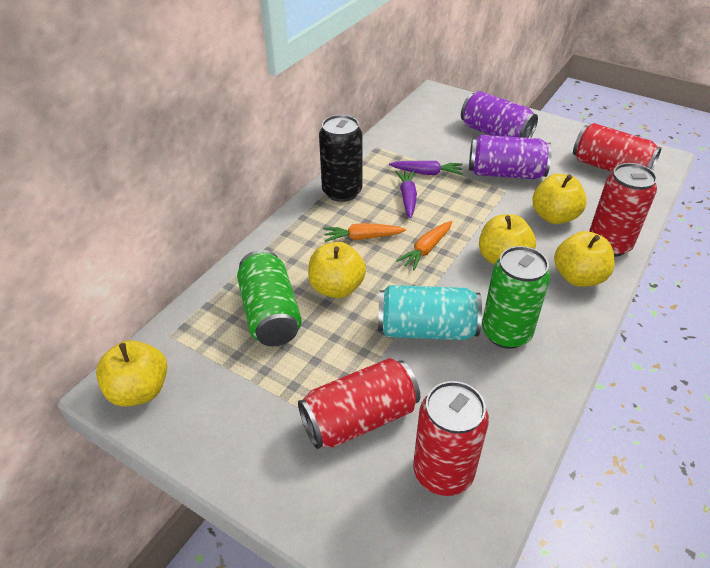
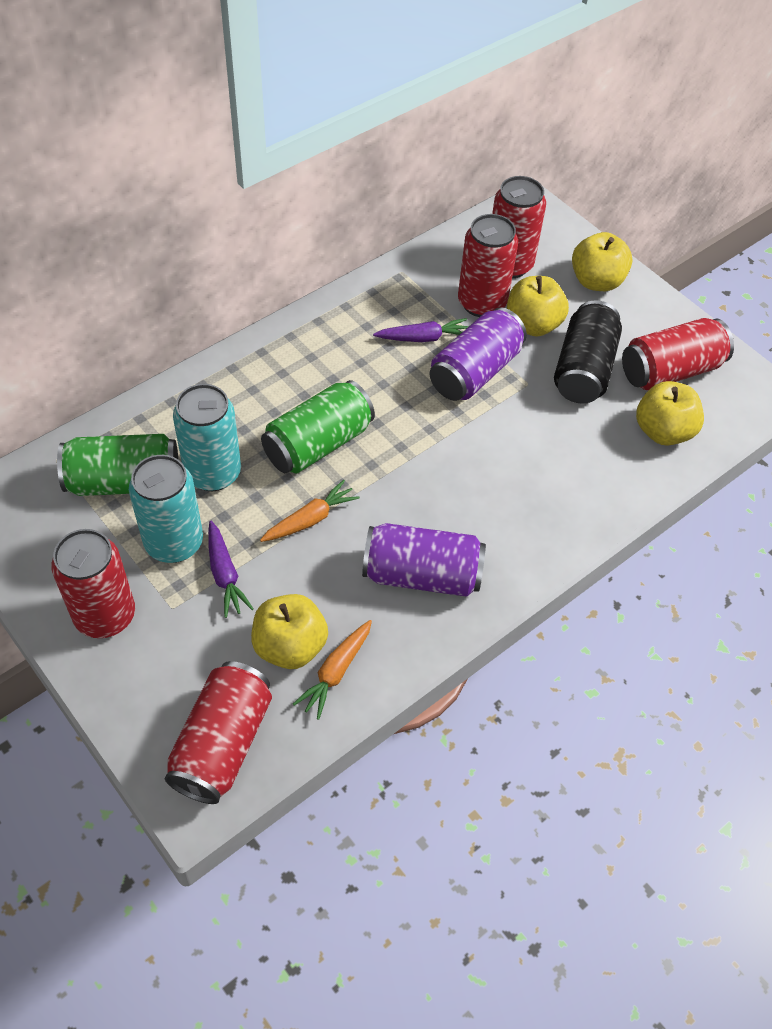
red can: [298,358,420,449] [413,381,489,496] [573,123,662,172] [589,163,657,257] = 4 -> [52,529,135,638] [165,661,272,804] [458,214,518,317] [492,176,546,278] [622,318,734,390] = 5
turquoise can: [378,285,482,340] = 1 -> [129,455,203,563] [173,384,241,491] = 2
yellow apple: [96,340,167,407] [308,242,366,298] [479,214,536,264] [532,174,587,224] [554,231,615,287] = 5 -> [251,594,328,669] [507,276,569,336] [572,232,633,291] [636,381,704,446] = 4

